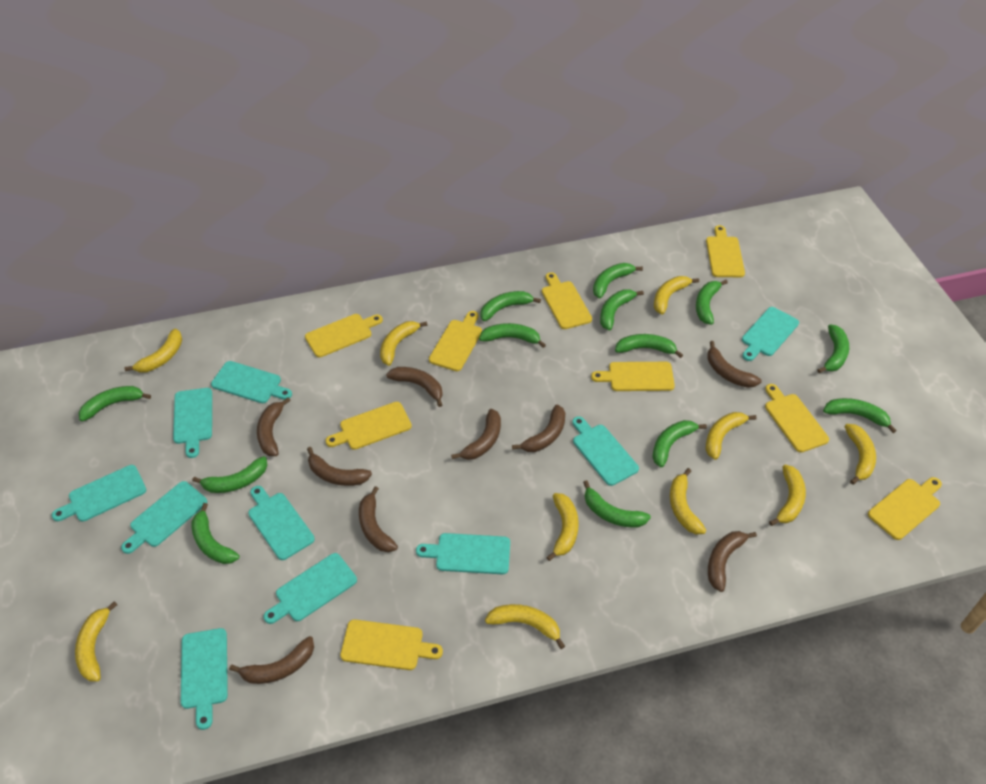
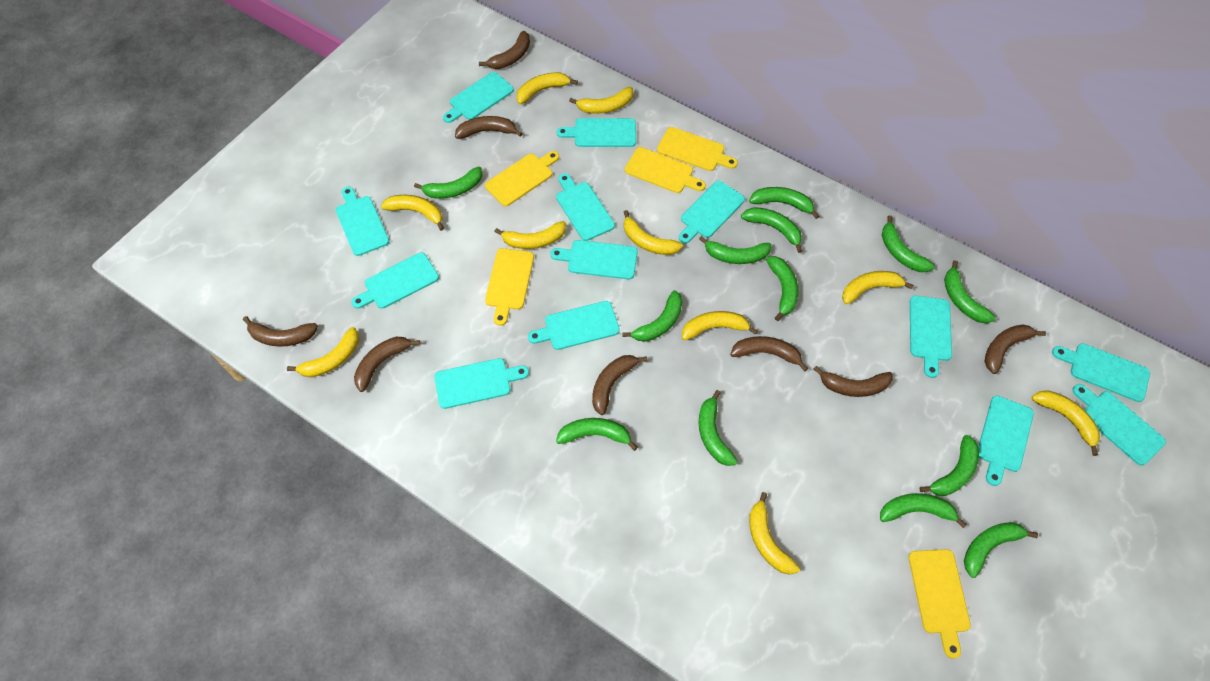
brown banana: [229,636,314,684] [257,398,291,456] [307,447,372,486] [359,486,398,552] [386,367,443,407] [451,409,501,460] [512,405,566,452] [707,341,762,388] [708,531,757,592] = 9 -> [243,316,318,347] [354,337,420,392] [455,116,523,139] [479,31,530,69] [592,355,648,415] [730,336,808,371] [813,366,893,397] [984,324,1046,374] = 8
turquoise cutting board: [52,465,146,522] [121,481,207,554] [173,388,212,458] [181,628,228,730] [211,361,292,403] [248,486,315,560] [263,553,357,624] [416,533,510,574] [572,416,639,486] [742,307,799,361] = 10 -> [336,187,390,256] [351,253,439,309] [434,358,529,409] [443,72,514,123] [528,301,620,350] [550,240,638,280] [556,173,615,241] [557,118,636,147] [679,181,745,243] [910,296,952,378] [978,396,1034,486] [1052,343,1150,402] [1072,384,1166,465] = 13
yellow cutting board: [305,314,383,357] [325,402,412,450] [340,619,443,670] [429,311,482,371] [542,272,592,329] [591,362,675,391] [706,225,745,277] [765,384,829,452] [868,477,942,540] = 9 -> [485,151,559,206] [485,248,534,326] [625,147,706,193] [657,127,738,171] [909,549,971,659] = 5

